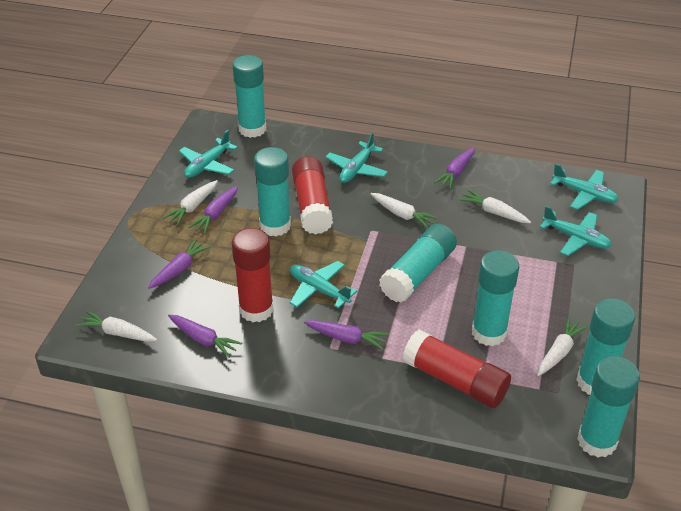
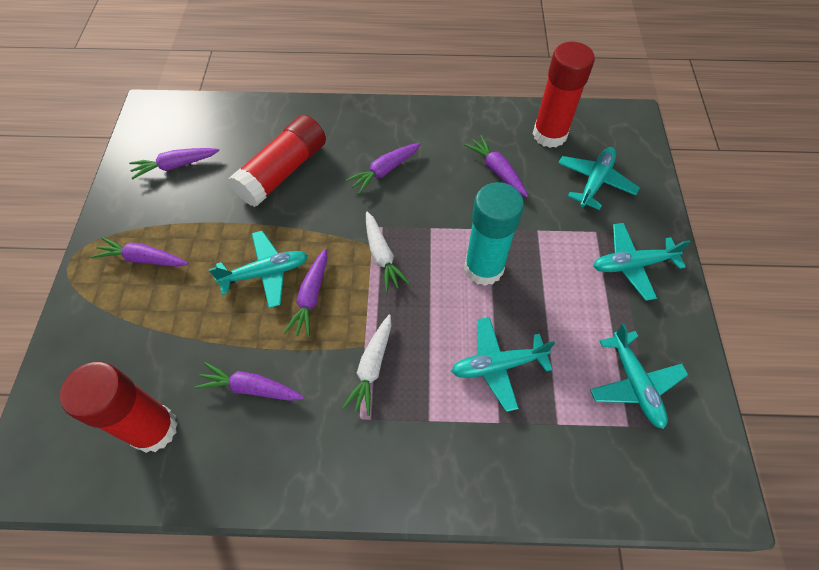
purple carrot: [148,239,211,289] [168,315,242,358] [189,186,238,233] [304,320,389,350] [434,147,475,189] = 5 -> [91,237,188,267] [129,148,219,180] [194,362,304,401] [284,248,327,338] [346,143,421,194] [464,135,528,197] = 6
turquoise glue stick: [233,55,266,138] [254,147,291,236] [379,224,457,303] [472,250,519,346] [576,298,635,395] [577,356,640,457] = 6 -> [464,182,524,286] = 1
white carrot: [75,311,157,342] [163,180,218,225] [371,193,438,229] [459,189,531,223] [537,317,588,376] = 5 -> [342,315,391,416] [366,211,410,292] = 2

